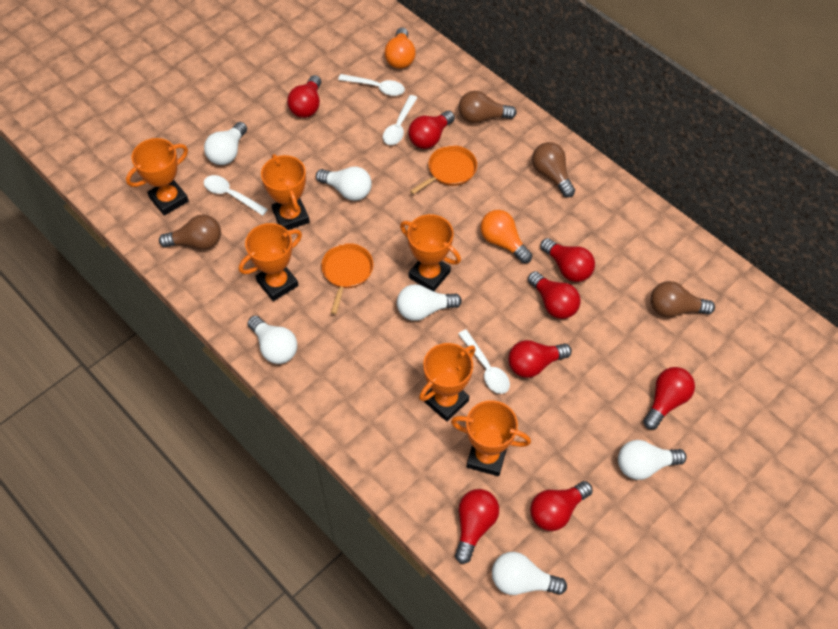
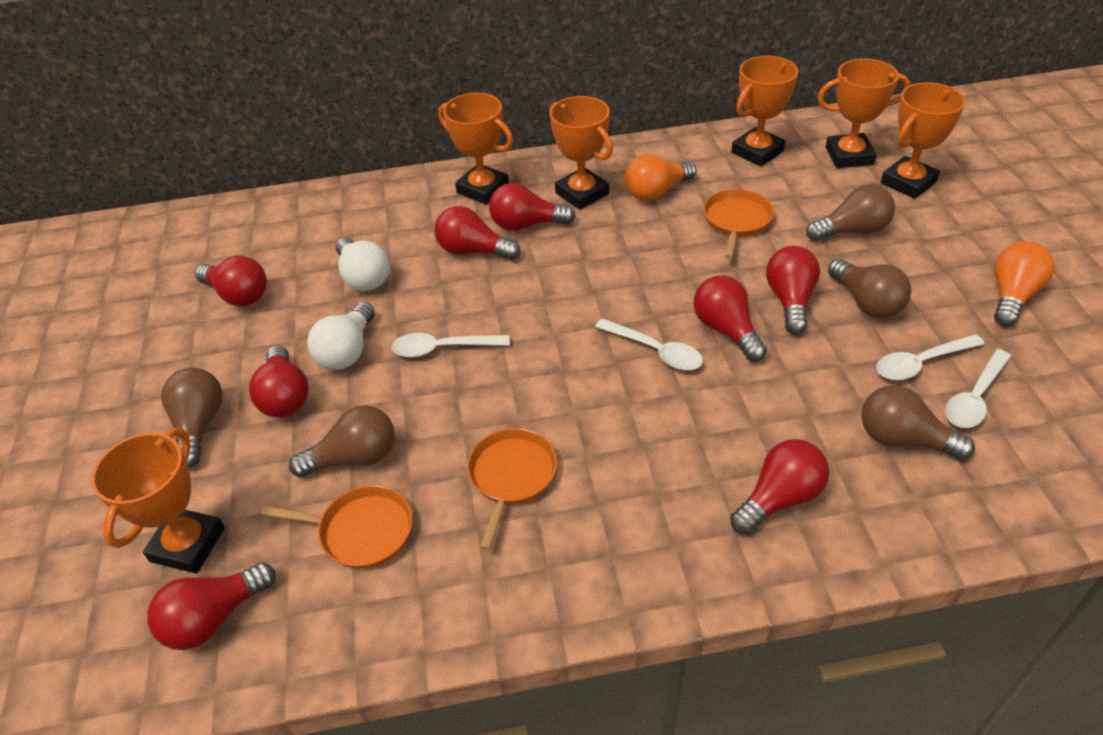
brown light bulb: [159,215,221,250] [459,91,517,124] [532,142,575,198] [651,281,715,317] = 4 -> [161,368,222,468] [289,405,395,478] [806,184,895,242] [828,259,911,319] [861,385,975,460] = 5
orange pan: [321,243,373,314] [410,145,477,194] = 2 -> [261,485,413,568] [467,428,557,550] [703,189,774,259] = 3
white light bulb: [204,122,247,165] [248,316,297,364] [316,167,372,201] [397,284,462,321] [492,552,567,595] [618,440,687,480] = 6 -> [307,302,375,370] [336,237,389,291] = 2

